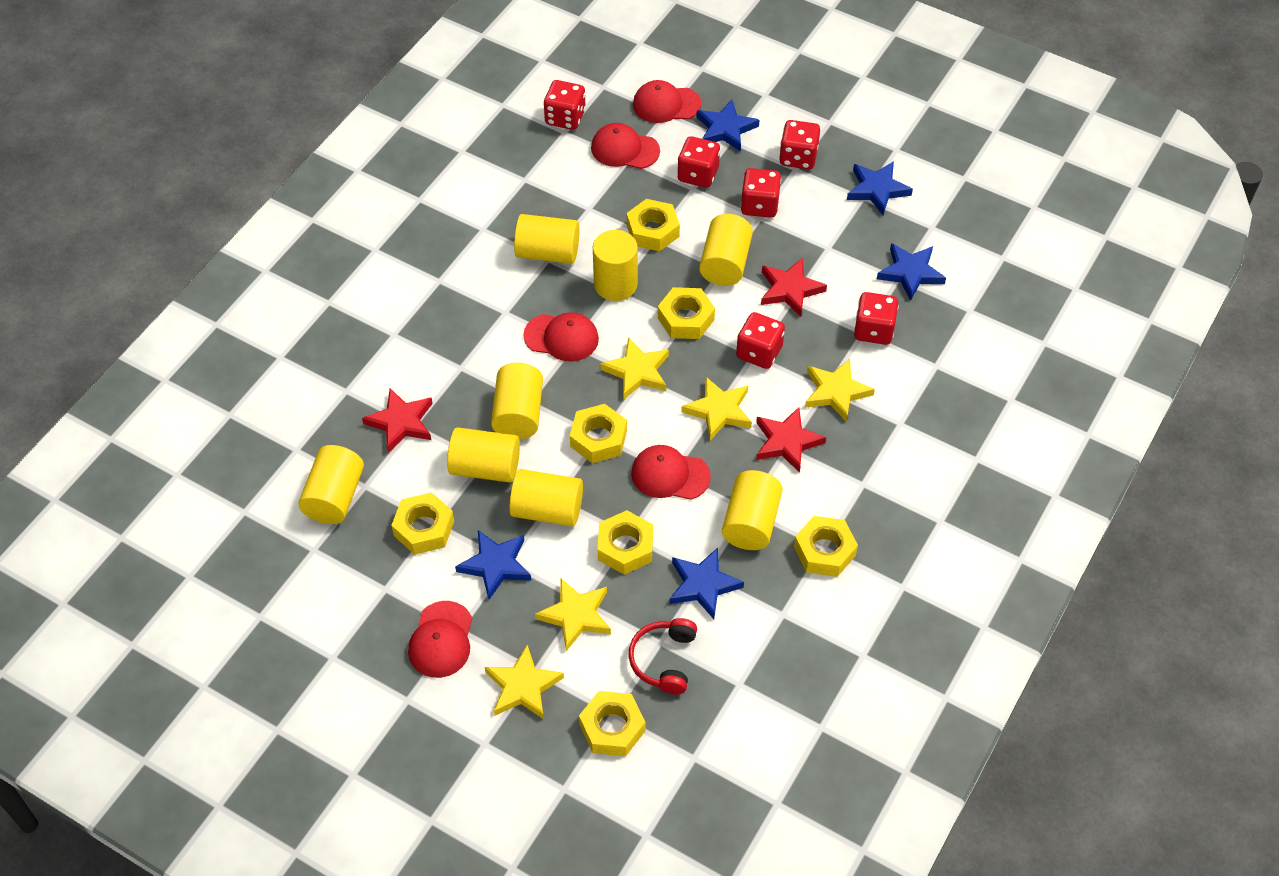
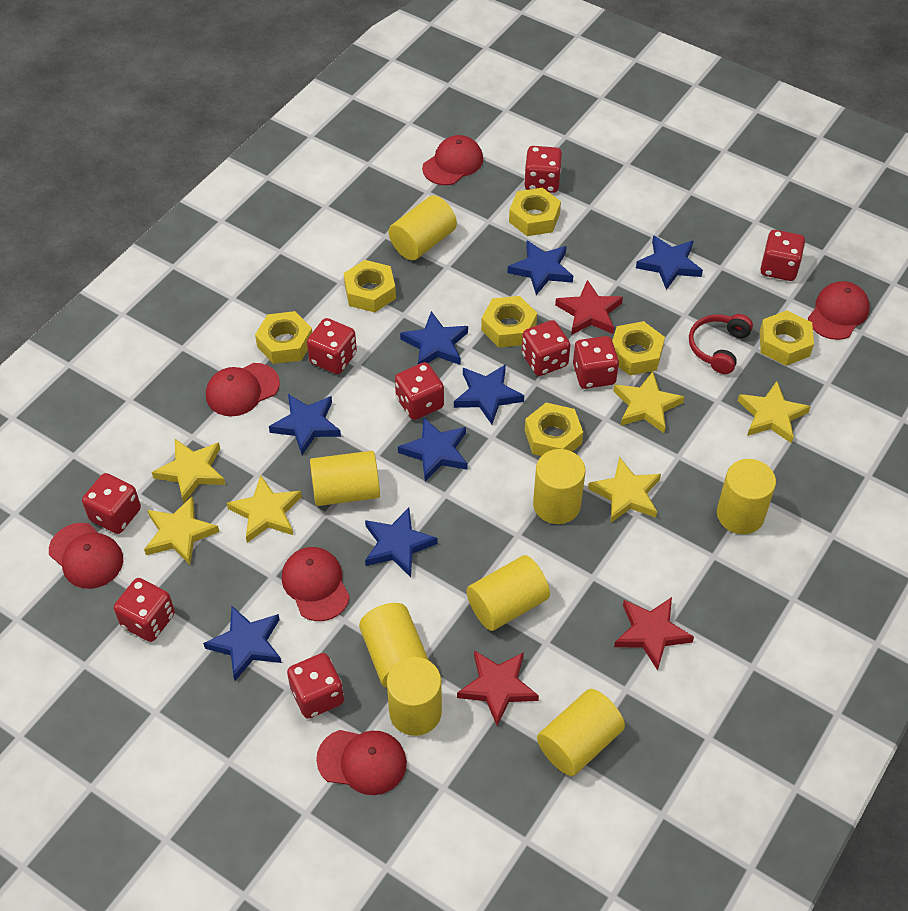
blue star: [455,530,531,600] [669,548,744,619] [696,99,759,152] [847,161,913,215] [877,243,946,301] = 5 -> [203,606,282,681] [269,394,341,455] [365,508,438,577] [398,417,468,482] [400,311,468,365] [454,364,524,425] [508,241,573,295] [636,235,703,290] = 8
red cap: [408,601,472,678] [523,312,599,362] [591,123,660,169] [631,445,711,500] [633,80,701,123] = 5 -> [49,523,123,589] [206,363,280,416] [282,547,350,621] [316,730,407,795] [422,135,483,185] [808,281,870,340] = 6
red dice: [544,80,586,130] [677,136,720,188] [736,312,785,369] [741,168,781,218] [779,120,820,169] [854,292,899,345] = 6 -> [82,473,141,534] [114,578,175,642] [287,653,344,719] [307,318,357,374] [395,362,444,420] [522,320,570,376] [524,146,562,193] [573,336,619,389] [760,230,805,281] = 9
yellow star: [485,645,564,719] [535,578,611,651] [600,337,669,400] [681,376,752,440] [805,359,875,422] = 5 -> [144,496,219,565] [152,439,226,503] [227,475,302,543] [588,457,661,523] [613,371,684,433] [738,381,811,443] = 6

